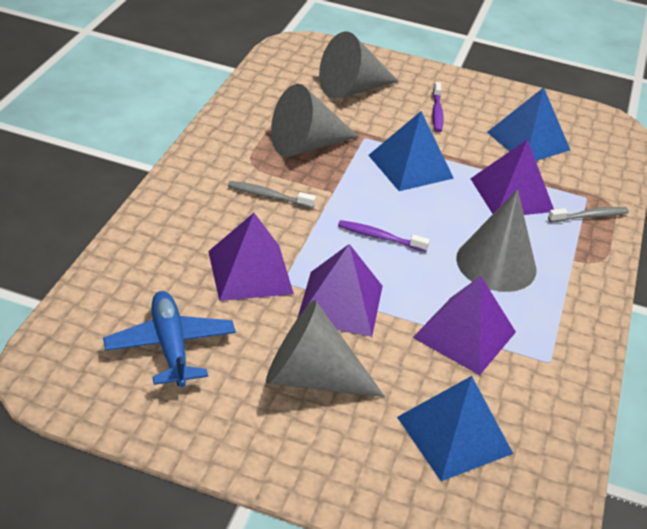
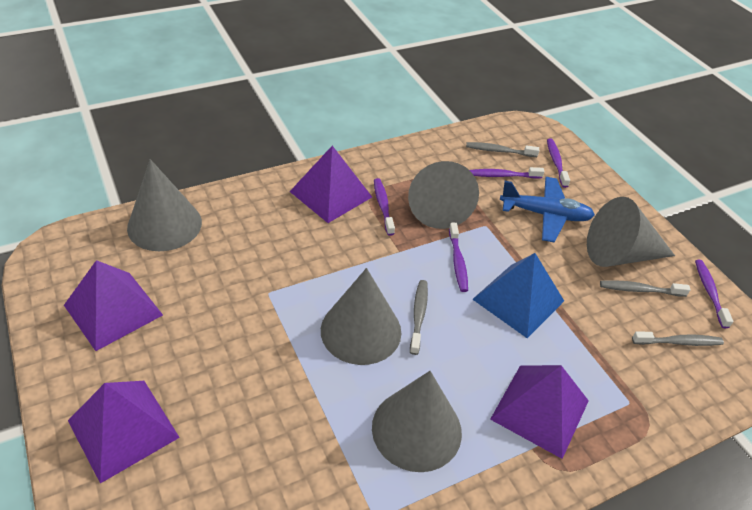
blue pyramid: [368,111,454,191] [397,376,513,481] [487,87,570,161] = 3 -> [472,253,564,338] = 1
grey cone: [266,300,385,397] [271,84,359,157] [319,31,399,99] [456,189,536,292] = 4 -> [127,159,202,251] [321,268,401,365] [372,371,462,472] [408,161,479,229] [587,197,675,267] = 5
grey toothbrush: [228,181,316,208] [548,207,629,222] = 2 -> [410,280,428,355] [466,142,539,157] [600,280,691,297] [632,331,724,346] = 4
purple toothbrush: [338,220,430,252] [432,82,444,132] = 2 -> [374,178,395,236] [449,223,468,292] [469,167,545,179] [547,138,570,188] [695,260,733,328] = 5

